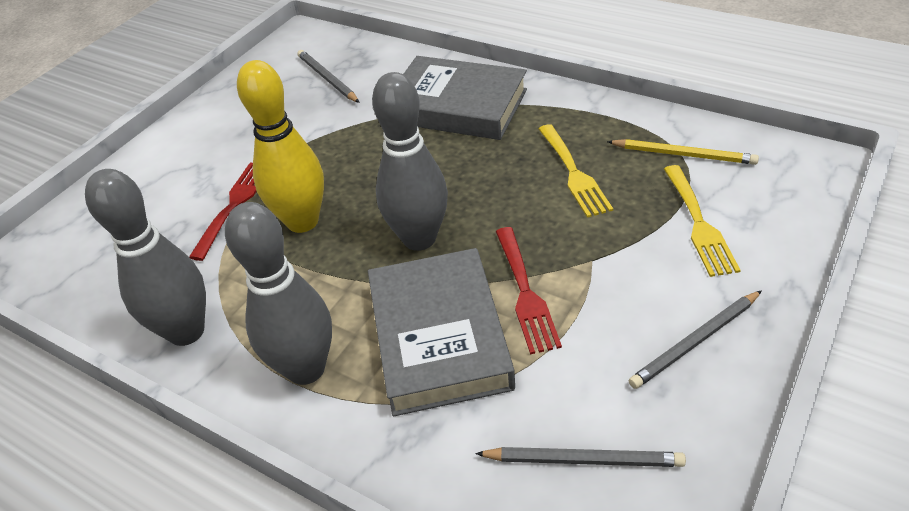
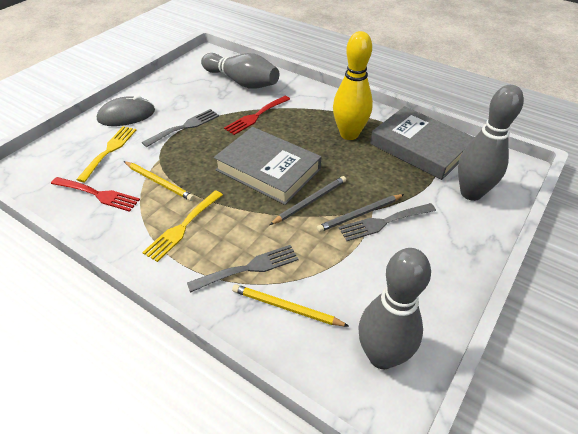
grey fork: none = 0 -> [142,109,219,147] [187,245,299,293] [339,203,436,241] = 3
grey mouse: none = 0 -> [97,95,155,126] = 1
grey pencil: [297,50,360,103] [475,447,686,467] [628,290,762,389] = 3 -> [270,176,346,225] [317,194,404,232] = 2
yellow pencil: [607,139,759,165] = 1 -> [124,161,194,201] [232,284,349,326] = 2

